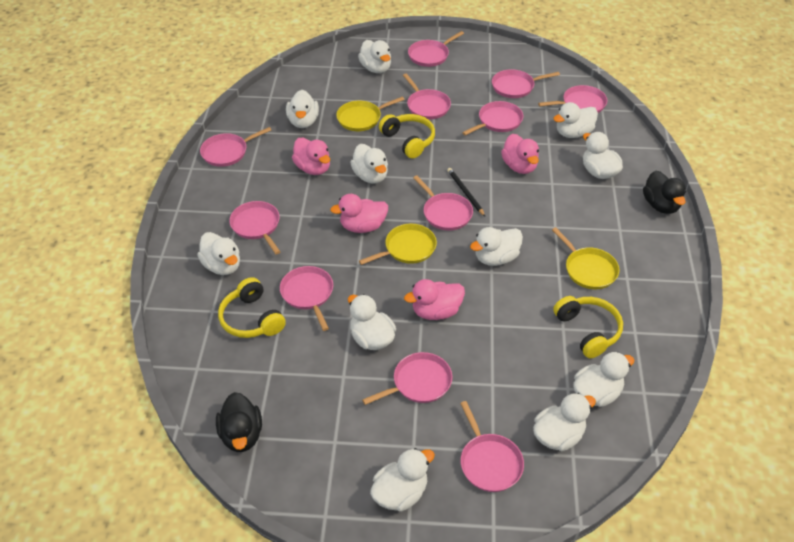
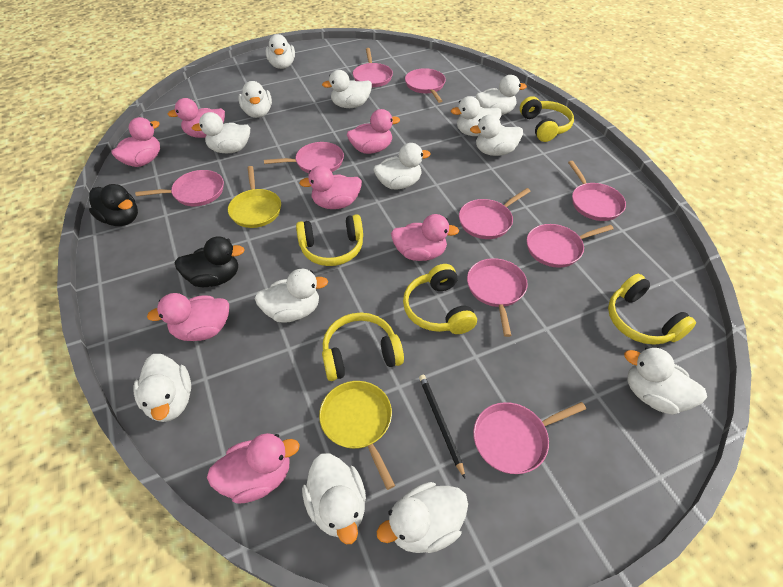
pink duck: [292,138,330,175] [330,194,388,233] [404,279,465,320] [501,134,539,174] = 4 -> [111,117,160,167] [147,293,229,341] [167,98,225,138] [207,433,300,504] [299,166,362,209] [347,109,400,154] [391,214,459,261] = 7
pink pan: [200,127,271,167] [229,201,280,254] [280,266,333,331] [362,352,452,405] [403,74,451,119] [408,31,464,67] [413,175,473,231] [460,401,524,492] [462,101,523,135] [492,69,560,98] [538,85,607,113] = 11 -> [135,170,224,206] [264,142,344,173] [353,48,393,87] [405,68,446,103] [459,188,531,239] [467,258,528,337] [473,402,586,474] [527,224,613,268] [568,161,626,221] = 9
white duck: [197,232,240,275] [286,90,319,128] [348,294,396,350] [350,144,388,184] [358,40,391,73] [370,448,435,512] [470,227,523,266] [533,393,596,451] [553,102,598,138] [573,352,635,407] [583,132,623,179] = 11 -> [133,354,191,422] [192,112,250,153] [238,81,272,118] [254,269,328,323] [266,34,295,69] [302,453,366,544] [322,70,372,108] [374,143,431,190] [377,482,468,553] [451,96,501,136] [470,114,523,156] [476,75,527,115] [624,347,707,415] = 13
yellow headphones: [218,277,286,338] [379,114,435,158] [553,296,623,358] = 3 -> [296,214,363,266] [322,312,404,381] [403,264,477,334] [520,96,574,142] [608,274,696,345] = 5
yellow pan: [336,96,405,131] [359,224,437,265] [552,227,619,289] = 3 -> [228,166,281,228] [319,381,395,490] = 2

